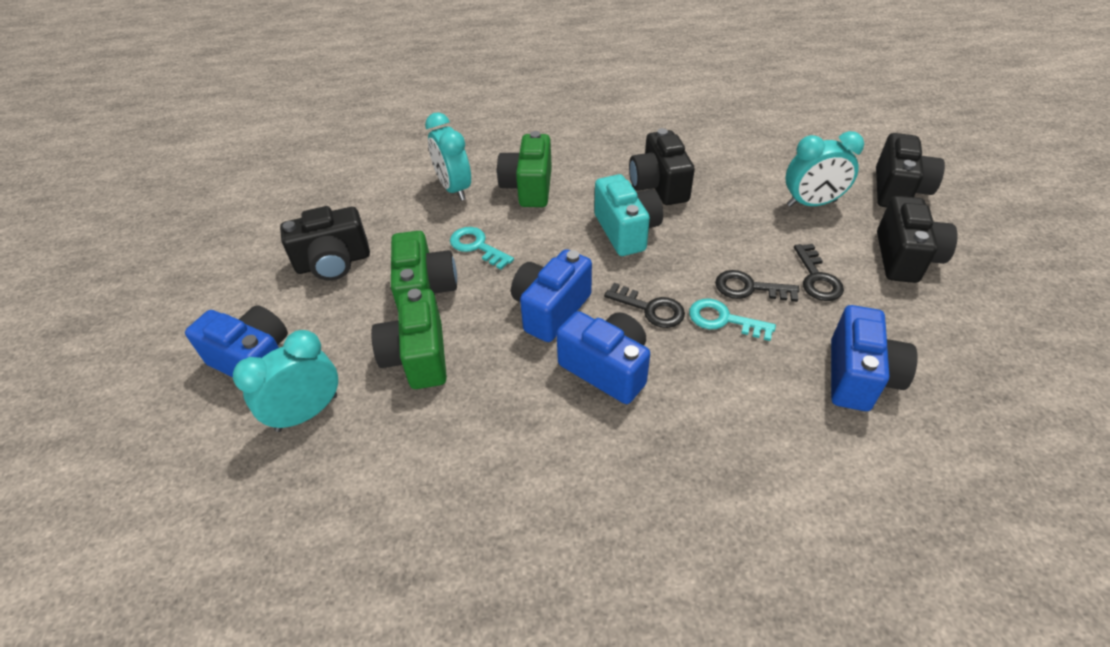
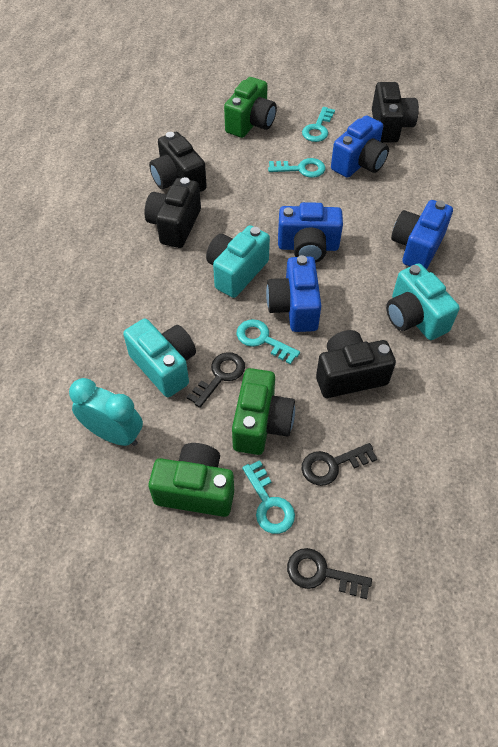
turquoise camera: [594,174,663,256] = 1 -> [123,319,196,397] [206,225,270,298] [386,263,460,340] = 3
turquoise clock: [233,330,338,432] [425,112,471,201] [786,131,864,207] = 3 -> [69,378,143,446] = 1
turquoise key: [450,227,514,270] [689,299,776,341] = 2 -> [237,319,300,365] [242,460,295,534] [268,158,326,178] [302,107,335,142] = 4

